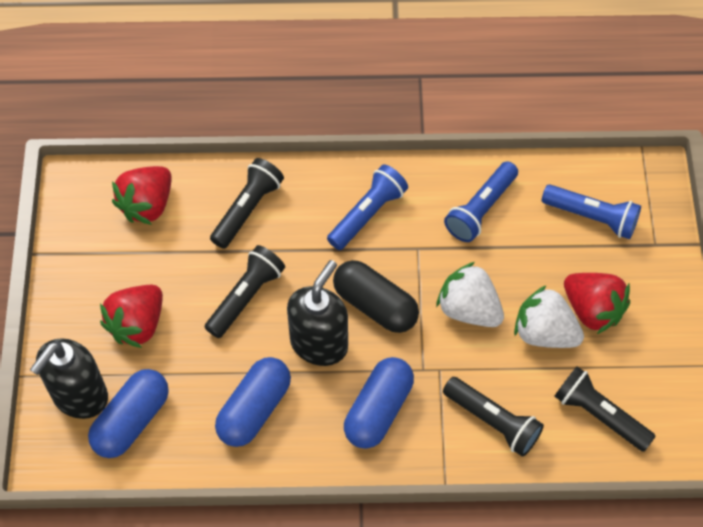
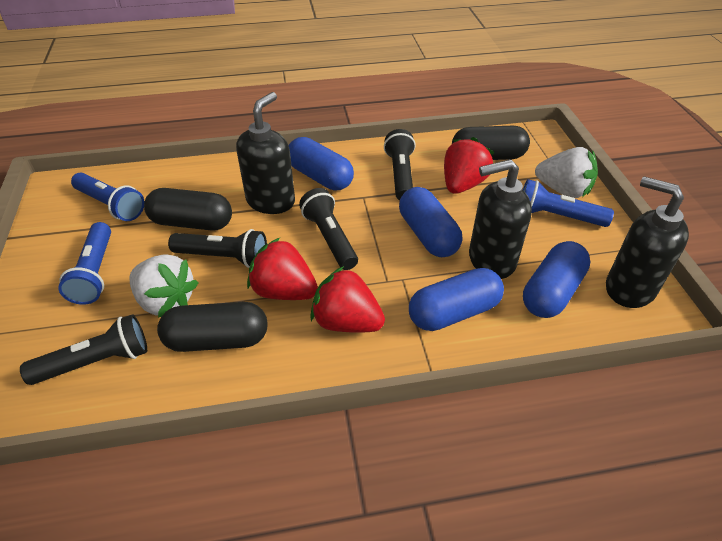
black capsule: [333,260,419,333] = 1 -> [144,188,232,231] [157,302,268,352] [452,126,530,160] = 3
black soap dispenser: [30,338,108,419] [287,260,348,366] = 2 -> [236,92,295,214] [469,159,532,279] [606,176,689,308] = 3
blue capsule: [88,369,169,458] [215,357,291,447] [344,357,414,449] = 3 -> [289,137,354,191] [399,187,462,257] [409,268,504,331] [523,241,590,318] = 4

